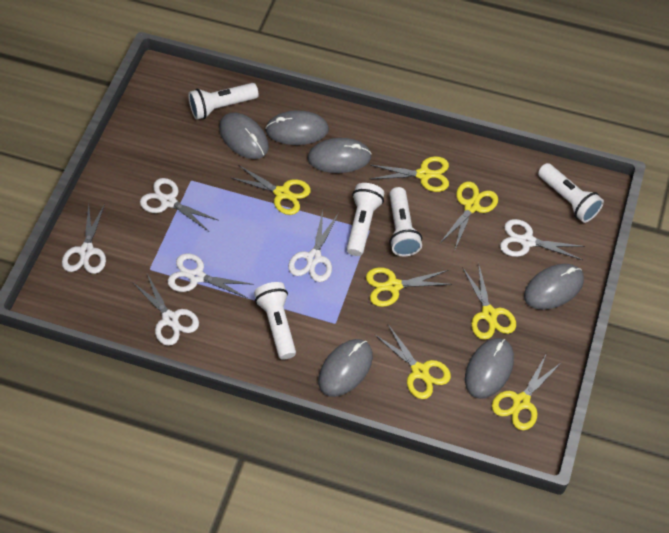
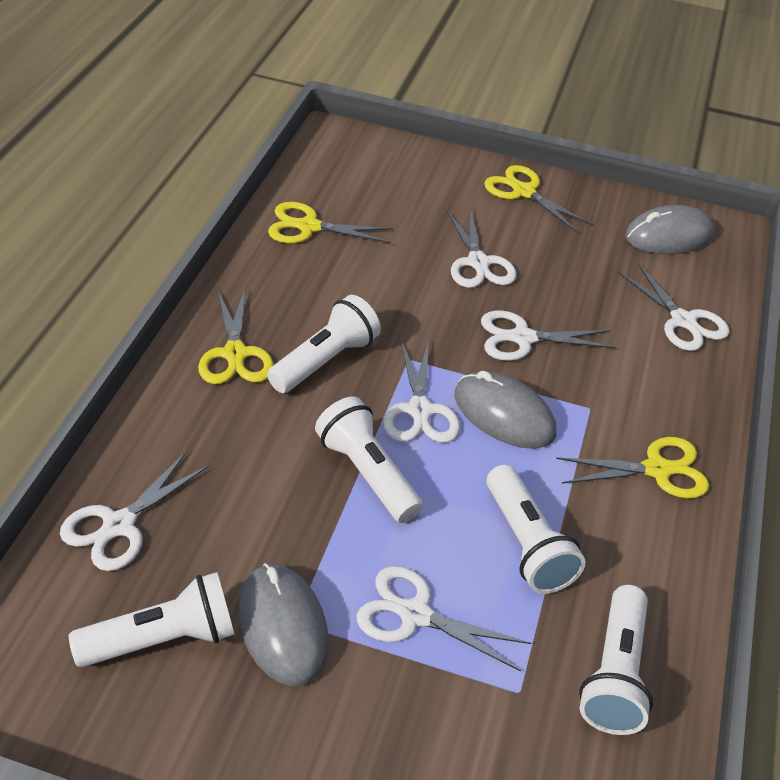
grey mouse: [219,112,269,159] [265,110,329,145] [307,138,372,173] [318,339,373,397] [465,338,514,399] [524,264,584,310] = 6 -> [238,563,329,686] [454,371,556,449] [625,205,715,254] = 3
yellow scissors: [230,165,311,215] [366,267,452,307] [370,156,449,192] [374,325,451,399] [440,181,498,249] [462,262,516,340] [492,353,562,430] = 7 -> [198,289,274,384] [268,202,394,243] [484,165,593,233] [556,437,709,499] = 4

